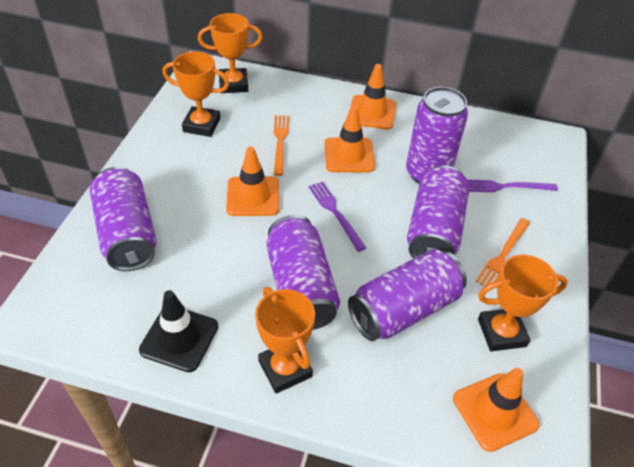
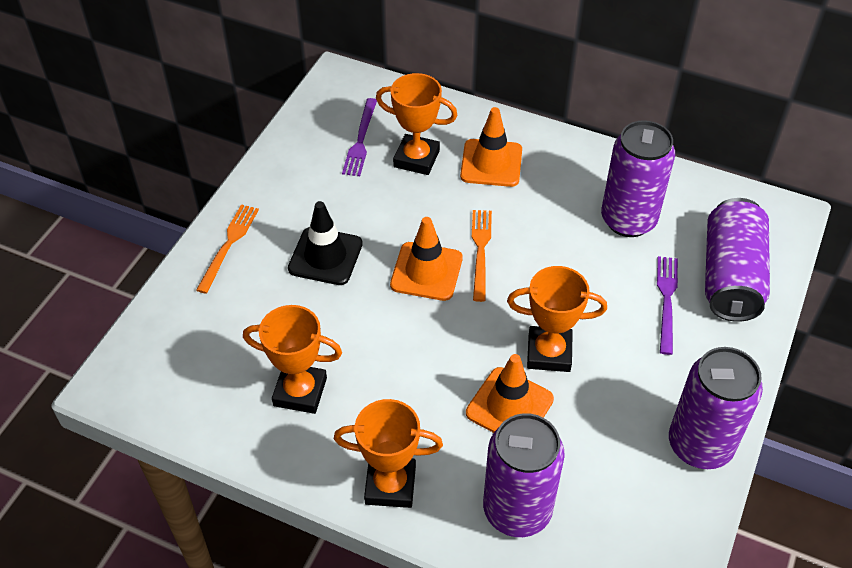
orange traffic cone: [226,146,279,216] [325,106,375,172] [350,64,396,130] [453,368,540,452] = 4 -> [390,217,463,301] [460,107,522,187] [466,354,554,433] = 3
purple can: [90,167,157,271] [266,215,340,330] [348,249,467,341] [406,87,468,184] [407,165,470,259] = 5 -> [483,413,565,537] [601,120,675,237] [669,347,763,469] [705,198,770,322] = 4

